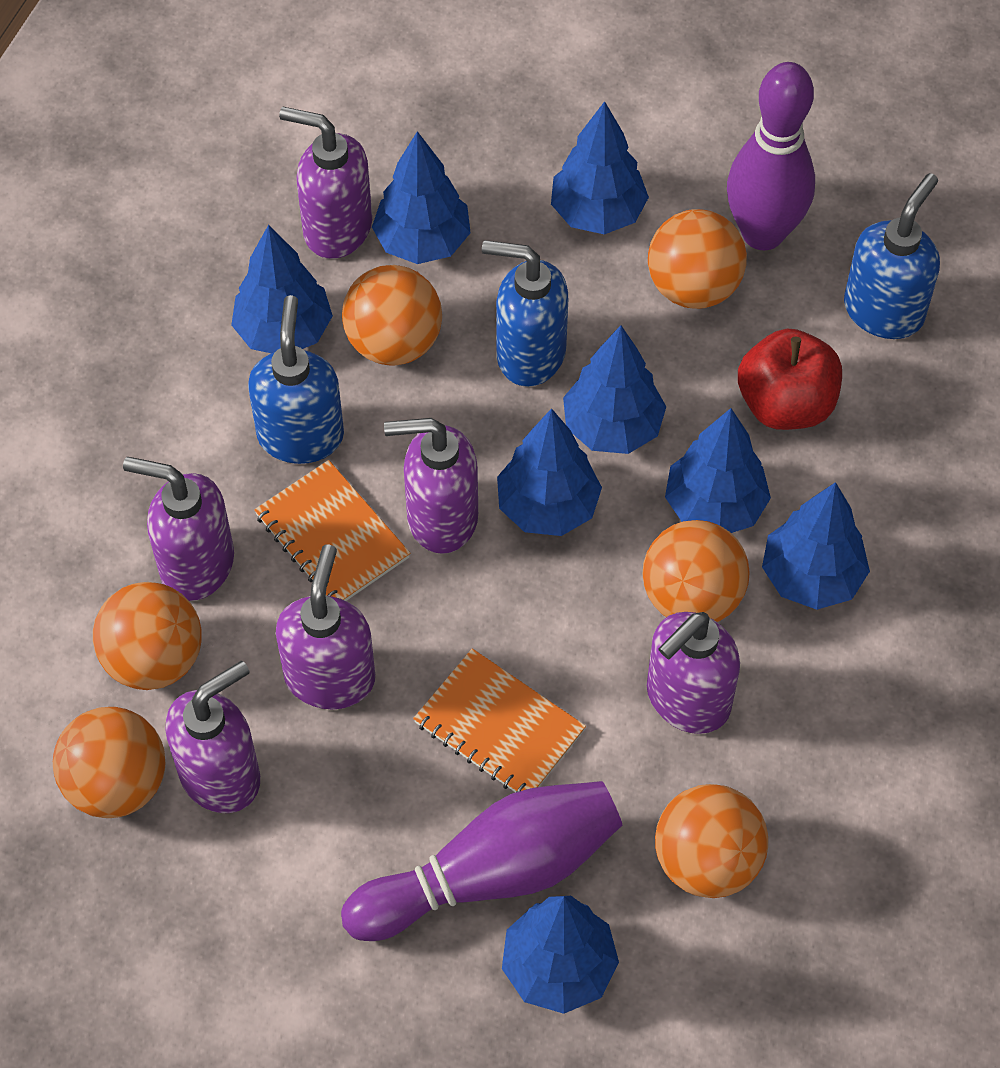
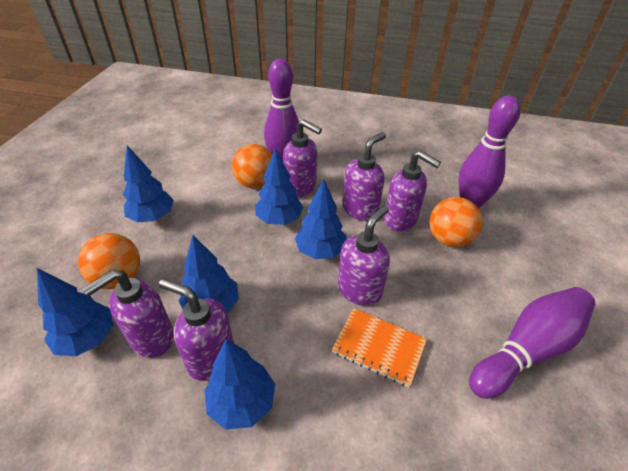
blue soap dispenser: [248,295,344,464] [482,240,568,387] [844,173,940,339] = 3 -> none = 0
blue tree: [231,225,333,353] [372,131,471,264] [497,408,602,536] [502,896,619,1014] [551,101,649,234] [563,325,666,454] [665,408,771,533] [762,482,870,610] = 8 -> [37,268,113,356] [123,145,174,223] [179,235,239,314] [204,339,275,430] [256,148,303,225] [295,179,346,259] = 6
orange ball: [53,707,165,818] [93,582,202,690] [342,265,442,365] [642,520,750,622] [648,209,747,309] [655,784,768,898] = 6 -> [78,233,140,289] [232,144,272,188] [430,197,483,247] = 3
orange notebook: [254,460,411,601] [413,648,586,792] = 2 -> [332,308,427,387] = 1
purple bowling pin: [341,781,622,941] [727,62,815,250] = 2 -> [264,59,299,161] [458,95,521,209] [469,287,595,399] = 3
red apple: [738,329,842,430] = 1 -> none = 0

